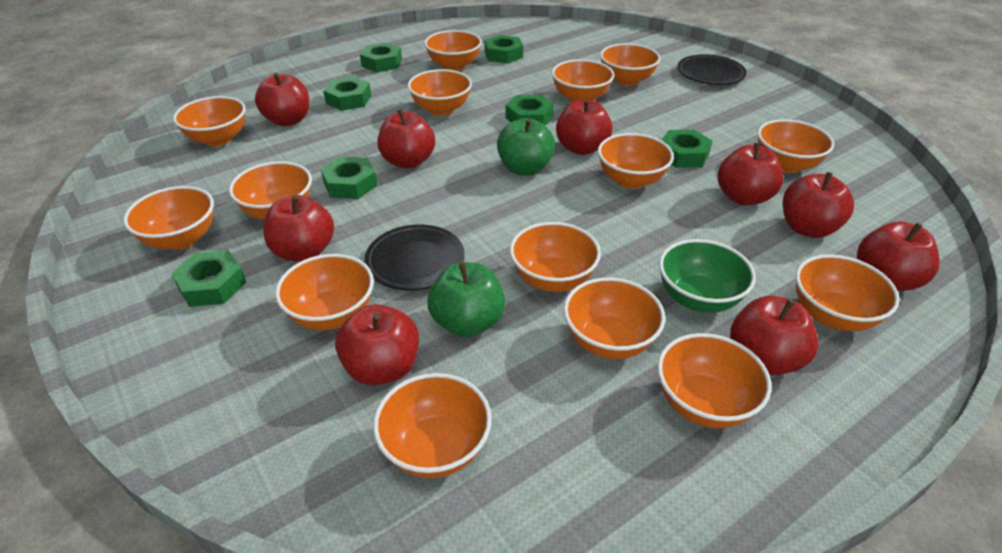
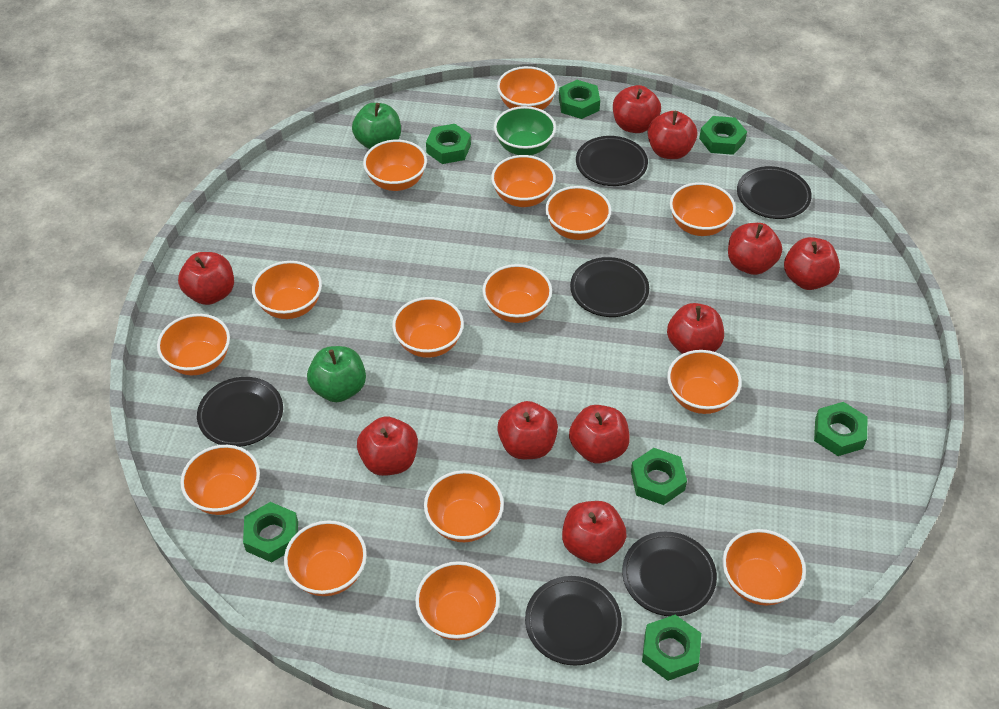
black plate: [365,225,465,290] [677,54,747,85] = 2 -> [197,377,283,447] [525,576,622,666] [570,257,649,317] [576,136,648,186] [622,532,717,616] [737,166,812,219] = 6
red apple: [255,73,309,126] [263,195,334,262] [335,304,419,385] [378,109,435,168] [556,99,612,155] [718,143,783,206] [730,296,819,375] [783,172,854,238] [857,221,939,291] = 9 -> [178,252,234,305] [357,417,418,476] [497,401,558,459] [562,501,626,564] [569,405,630,464] [613,85,661,133] [648,111,697,159] [667,303,724,354] [728,223,782,275] [784,237,840,290] = 10

